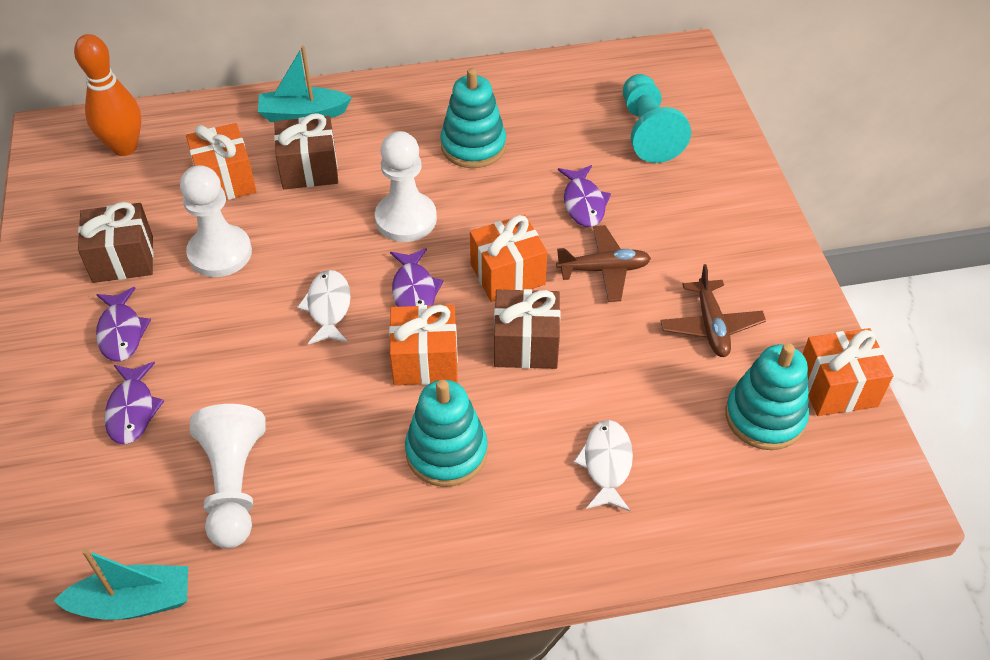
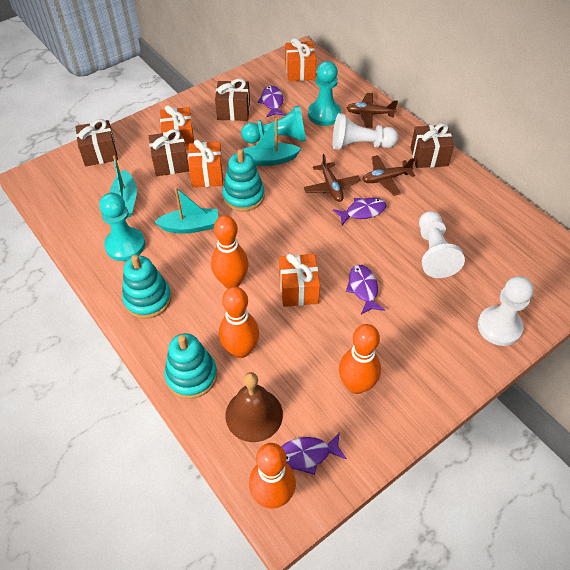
brown bell: none = 0 -> [225,372,283,442] = 1
brown gift: [78,202,154,283] [274,113,338,189] [494,289,561,369] = 3 -> [75,119,118,166] [149,129,189,176] [215,79,250,121] [411,123,454,168] = 4
brown plane: [556,225,651,302] [661,264,766,357] = 2 -> [304,154,360,202] [346,93,398,128] [362,155,415,196] = 3
orange bowling pin: [74,34,141,156] = 1 -> [211,215,249,289] [219,287,259,358] [249,443,296,508] [339,324,381,394] = 4
turquoise boat: [53,549,188,620] [258,46,352,122] = 2 -> [110,155,137,217] [155,187,218,234] [243,118,302,166] = 3
turquoise pawn: [623,74,691,163] = 1 -> [99,192,145,261] [241,105,306,144] [308,61,341,126] = 3
white fish: [297,270,351,345] [574,420,633,511] = 2 -> none = 0

